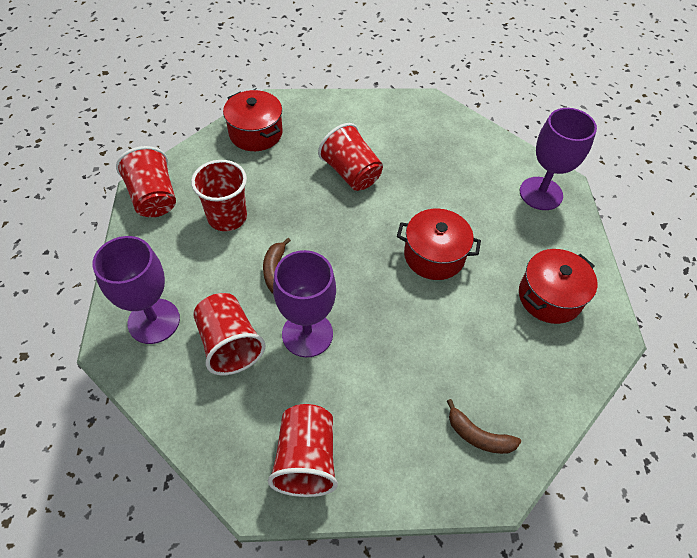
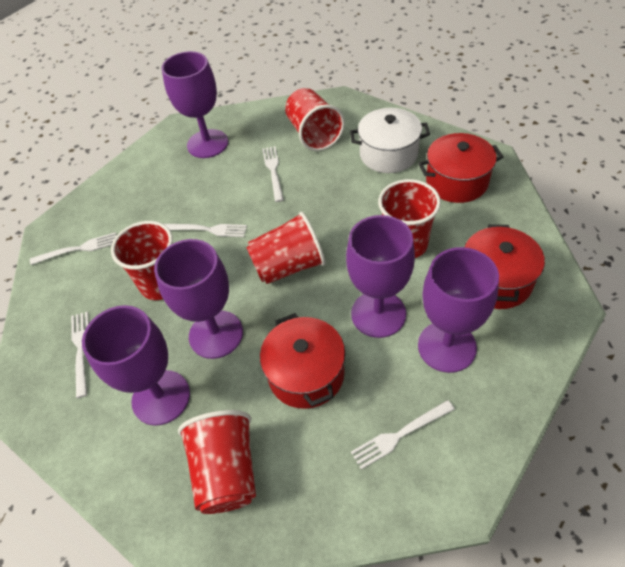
brown banana: [263,238,291,294] [447,399,521,454] = 2 -> none = 0
purple goblet: [92,236,180,344] [273,250,336,357] [520,108,597,210] = 3 -> [82,305,190,426] [154,239,243,359] [162,51,228,158] [346,215,415,338] [418,247,499,373] = 5
white fork: none = 0 -> [30,232,117,265] [71,312,89,398] [164,224,247,237] [262,146,284,202] [351,400,455,469] = 5
white pot: none = 0 -> [350,108,430,173] = 1

